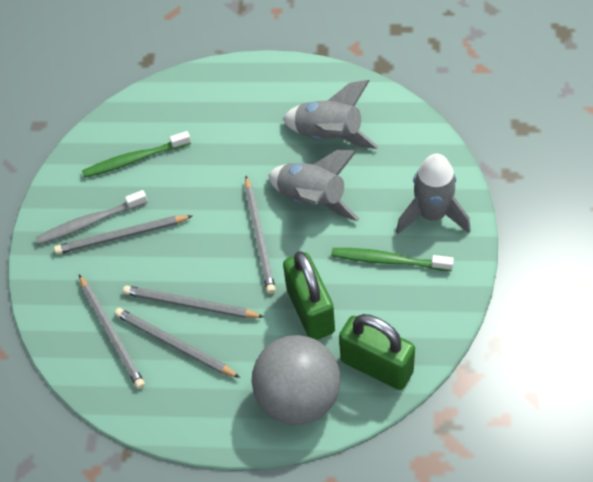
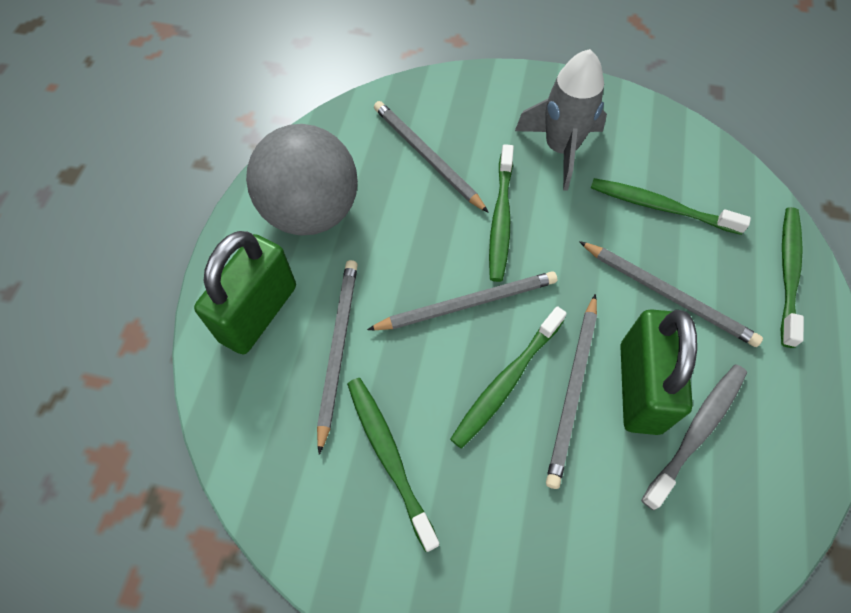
green toothbrush: [82,131,191,178] [331,248,454,271] = 2 -> [347,378,440,552] [450,306,567,449] [489,144,514,282] [591,178,751,235] [780,207,804,348] = 5
grey rocket: [268,150,359,221] [283,80,379,149] [396,154,471,234] = 3 -> [515,49,607,190] = 1

